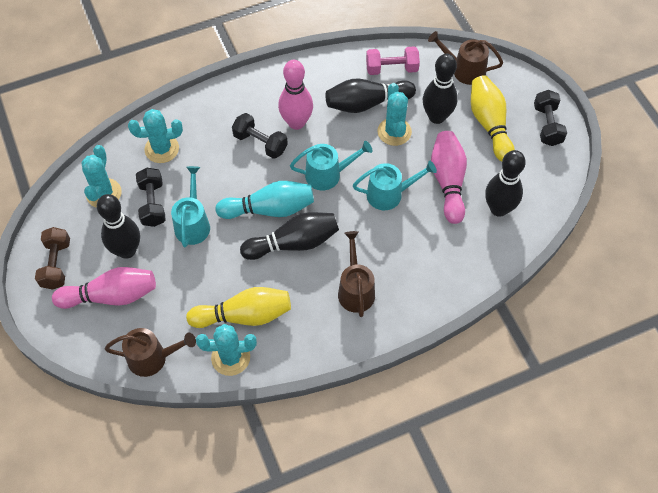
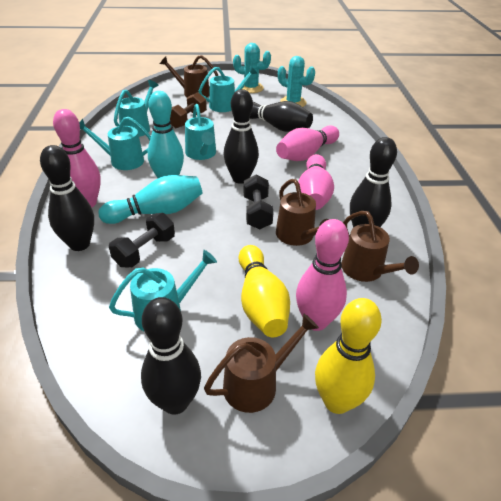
black dumbbell: [136,168,166,227] [232,113,288,159] [534,90,567,146] = 3 -> [109,213,175,268] [244,175,274,229] = 2
brown watering can: [105,328,196,377] [338,231,375,317] [428,31,503,85] = 3 -> [160,55,219,97] [204,314,319,413] [276,179,329,246] [341,211,419,282] = 4
pink bowling pin: [52,267,156,309] [278,60,313,130] [431,131,467,224] = 3 -> [53,109,101,208] [276,125,339,161] [296,219,349,331] [298,154,334,210] = 4
pink dumbbell: [366,46,420,75] = 1 -> none = 0
turquoise bowling pin: [216,181,314,219] = 1 -> [98,175,202,224] [148,91,184,178] = 2
turquoise cactus: [81,145,122,208] [128,109,183,163] [196,324,257,376] [377,83,412,146] = 4 -> [233,43,271,93] [278,56,315,107] = 2
turquoise watering can: [171,166,210,247] [290,141,373,191] [353,161,437,210] = 3 -> [79,117,151,170] [109,250,217,331] [114,80,159,137] [185,104,216,160] [199,66,257,112] = 5

